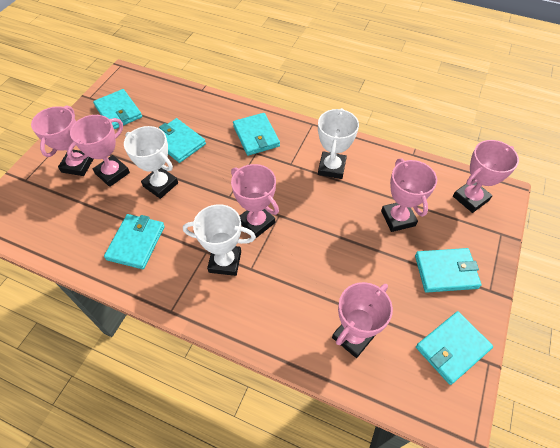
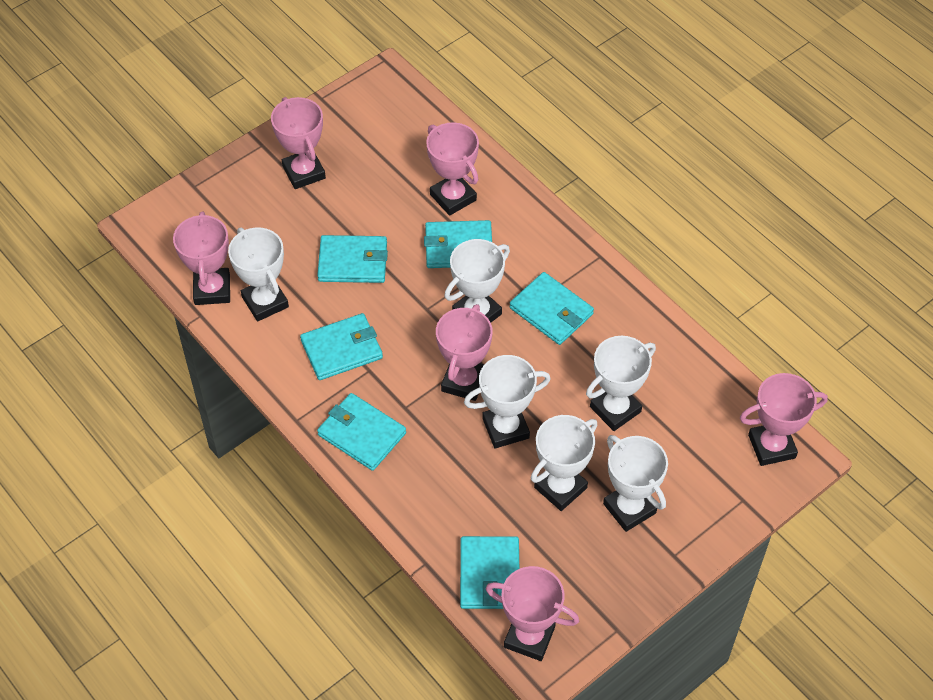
white trophy: [124,126,178,199] [183,204,256,276] [318,108,359,179] = 3 -> [228,228,289,322] [444,239,510,322] [464,355,551,448] [531,415,597,511] [586,336,656,431] [603,435,668,532] = 6

